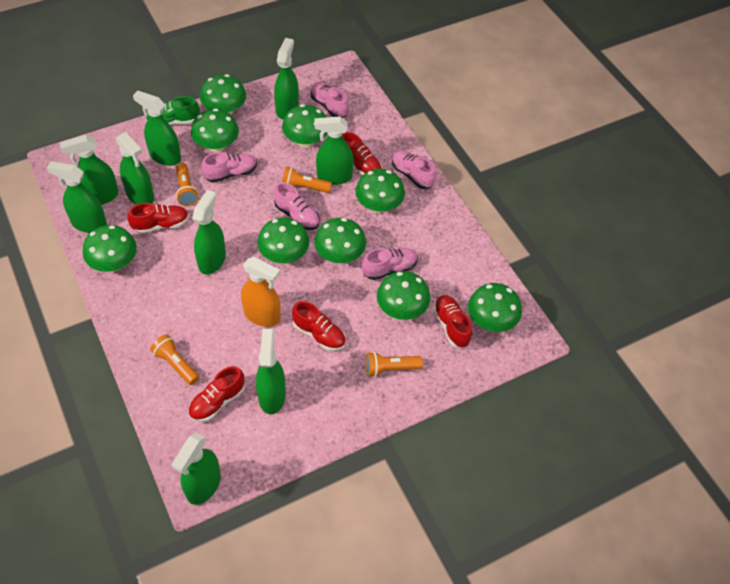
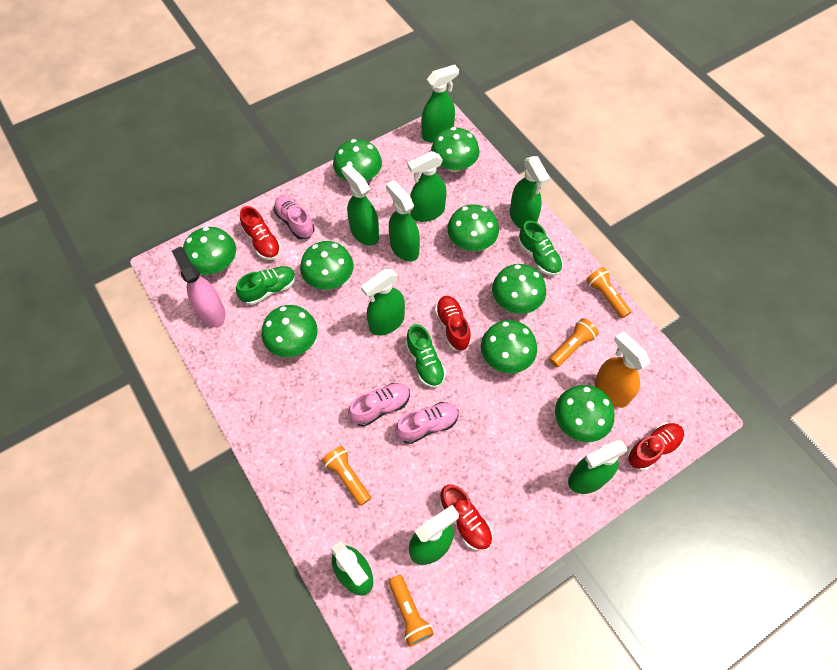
green shoe: [146,96,200,125] = 1 -> [236,266,296,305] [406,324,446,388] [518,221,563,276] = 3
pink shoe: [201,152,257,183] [274,182,320,230] [310,82,349,118] [362,248,418,280] [392,151,436,189] = 5 -> [274,196,314,239] [348,383,410,427] [395,402,459,444] = 3
pink spray bottle: none = 0 -> [172,247,226,327] = 1
red shoe: [127,203,189,234] [188,366,245,422] [292,301,346,351] [342,132,382,175] [433,295,472,348] = 5 -> [240,206,281,260] [435,296,471,351] [440,484,493,551] [627,423,684,471] = 4

